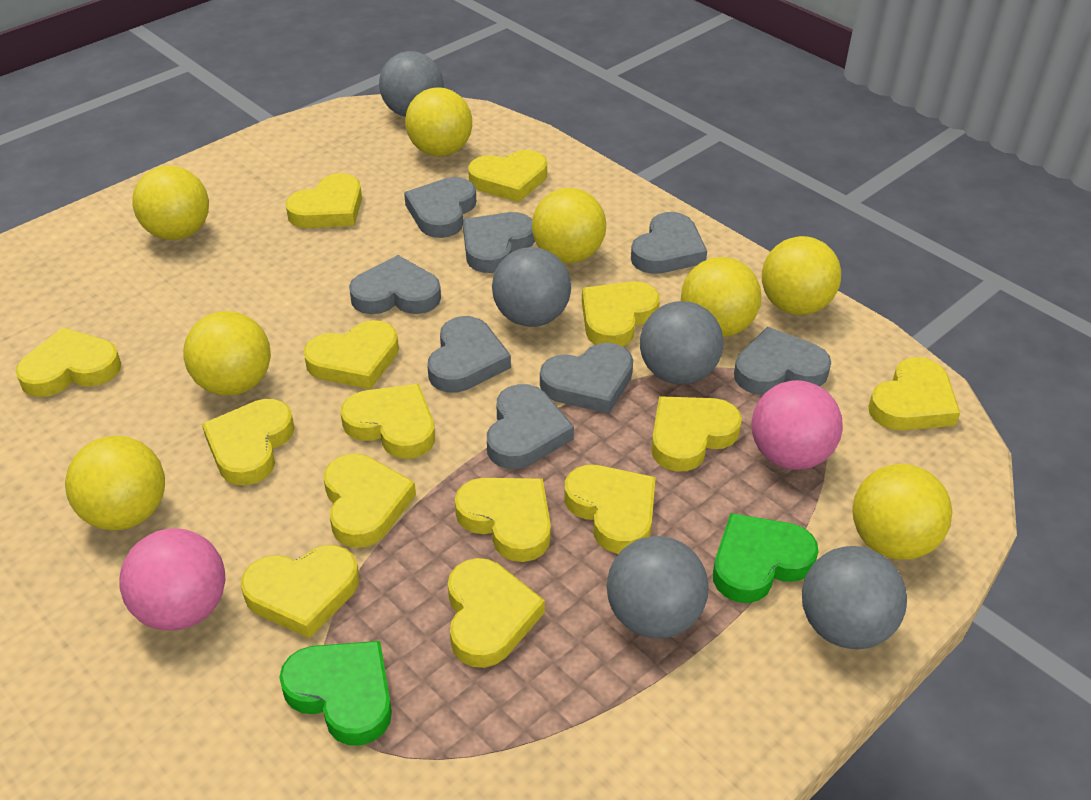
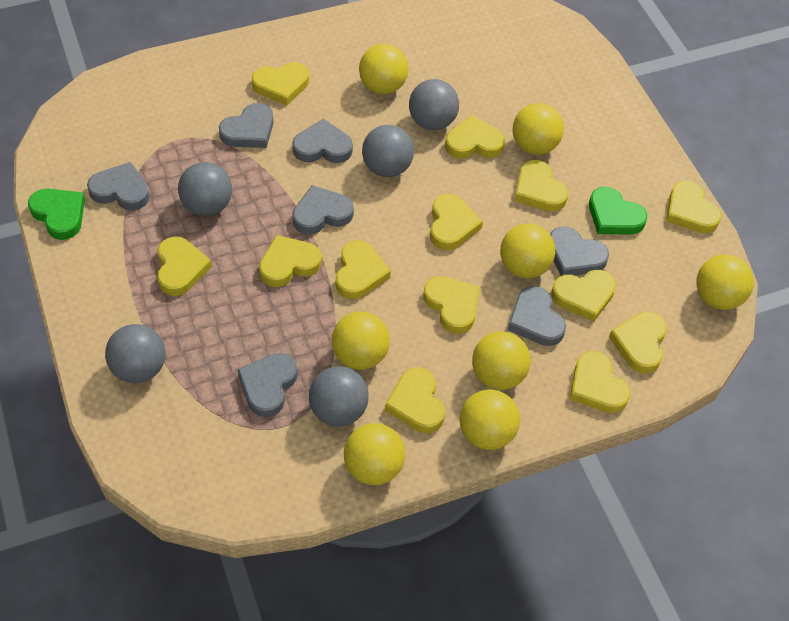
grey heart: [349,255,441,314] [404,177,476,238] [427,316,511,393] [463,212,535,273] [487,384,574,469] [540,343,633,414] [631,212,707,274] [734,327,831,395] = 8 -> [87,162,150,210] [219,103,274,148] [237,353,298,417] [292,119,353,163] [292,185,354,235] [508,286,566,346] [550,227,609,276] = 7
pink ball: [119,528,225,631] [751,380,843,470] = 2 -> none = 0
yellow heart: [15,327,121,397] [202,399,295,485] [241,545,359,638] [285,173,362,228] [304,320,399,389] [323,454,416,548] [341,384,435,459] [448,558,545,668] [455,478,551,562] [468,150,547,202] [564,465,656,554] [582,281,660,347] [651,396,742,472] [868,357,960,431] = 14 -> [157,236,212,296] [252,62,309,106] [259,235,322,287] [336,240,391,299] [385,367,445,433] [423,276,480,334] [430,194,483,250] [445,115,505,159] [514,160,568,212] [551,270,616,322] [570,351,630,413] [609,312,667,373] [666,180,721,233] = 13

